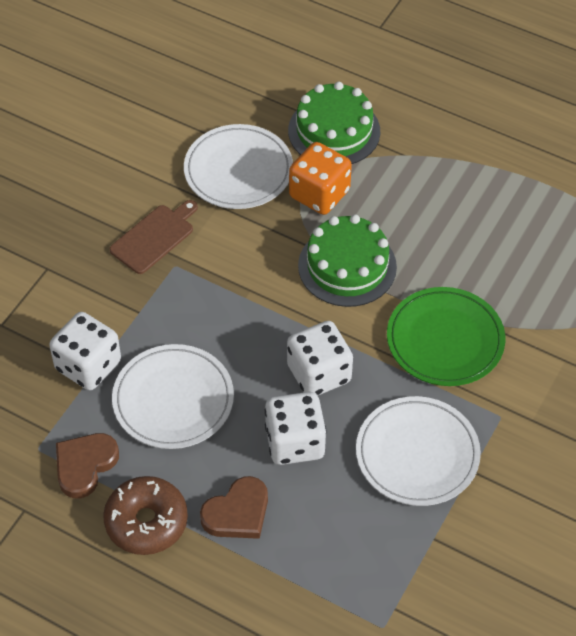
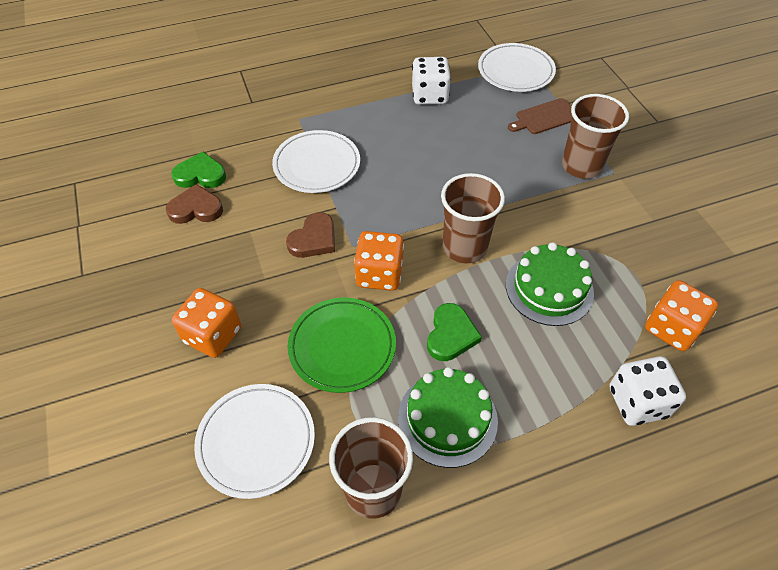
brown cup: none = 0 -> [329,417,413,519] [441,173,505,263] [562,94,629,179] = 3
brown donut: [103,476,188,555] = 1 -> none = 0
green heart: none = 0 -> [172,152,226,188] [427,303,482,361] = 2
orange dice: [289,142,352,215] = 1 -> [172,288,241,358] [354,231,404,291] [645,280,718,351] = 3
white dice: [49,312,121,390] [265,392,327,465] [287,321,353,396] = 3 -> [412,57,451,105] [610,356,686,426] = 2

